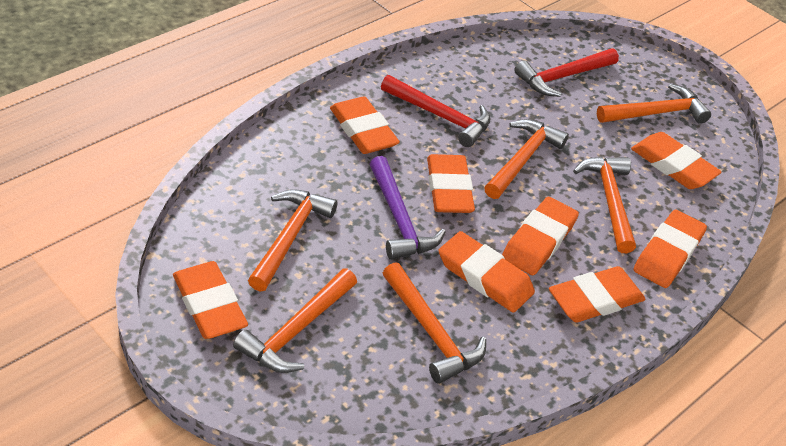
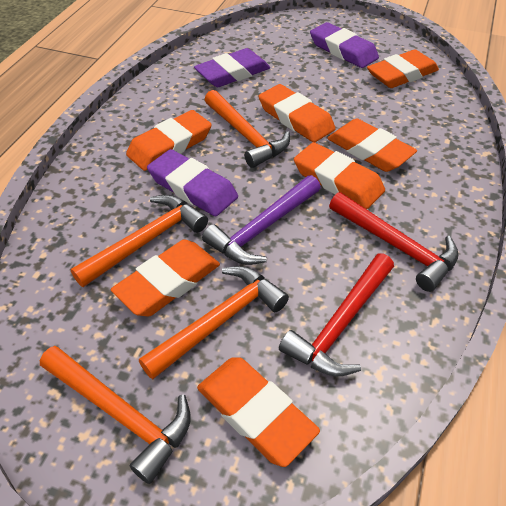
orange eraser: [173,261,248,339] [330,96,400,154] [427,154,475,213] [438,231,535,313] [502,197,579,275] [549,266,646,322] [631,132,721,189] [633,209,707,288] = 8 -> [111,239,220,317] [126,110,212,171] [197,357,320,467] [258,84,335,142] [294,142,385,209] [327,118,417,172] [367,49,439,88] = 7
orange hammer: [233,268,357,373] [248,189,338,291] [383,262,486,384] [484,119,569,199] [573,157,636,253] [597,84,711,124] = 6 -> [40,346,190,484] [70,195,208,287] [139,266,289,379] [204,90,290,168] = 4
purple eraser: none = 0 -> [147,149,238,216] [194,48,270,87] [310,22,379,68] = 3

